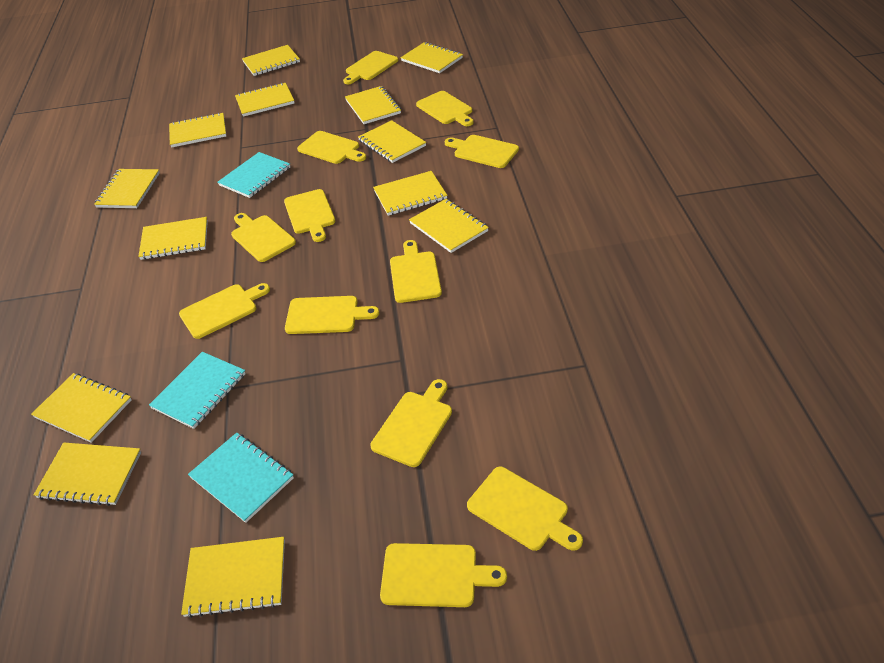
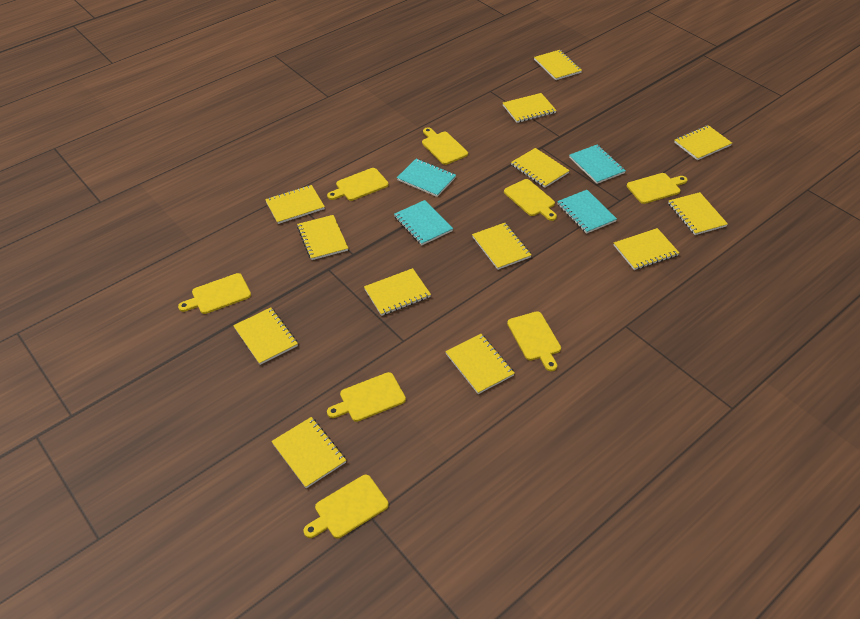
turquoise notebook: [149,352,246,429] [188,432,294,523] [218,152,290,198] = 3 -> [394,200,453,245] [397,159,456,197] [557,190,617,234] [569,145,626,184] = 4
yellow cutting board: [179,283,270,339] [231,213,296,262] [284,189,335,242] [285,296,379,334] [297,131,366,164] [343,51,398,84] [370,379,452,467] [380,543,507,607] [390,240,442,303] [416,91,474,126] [445,135,519,168] [467,467,583,551] = 12 -> [178,273,251,314] [303,475,389,538] [327,168,389,201] [327,372,406,422] [422,127,468,165] [504,179,557,221] [507,311,561,371] [627,173,687,204] = 8

